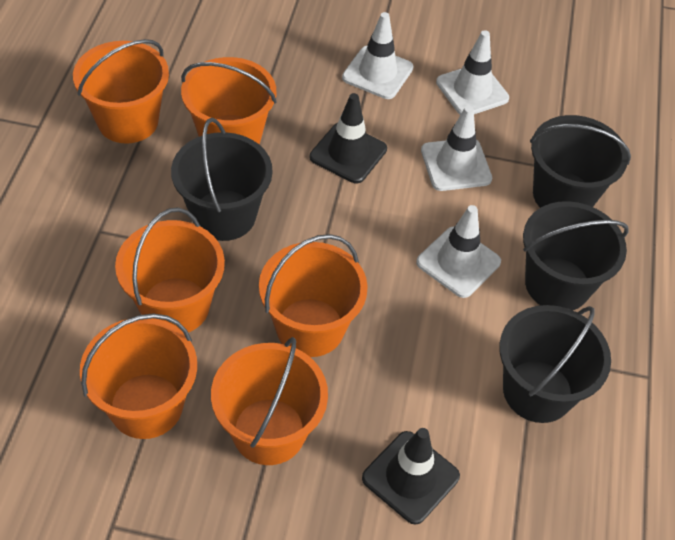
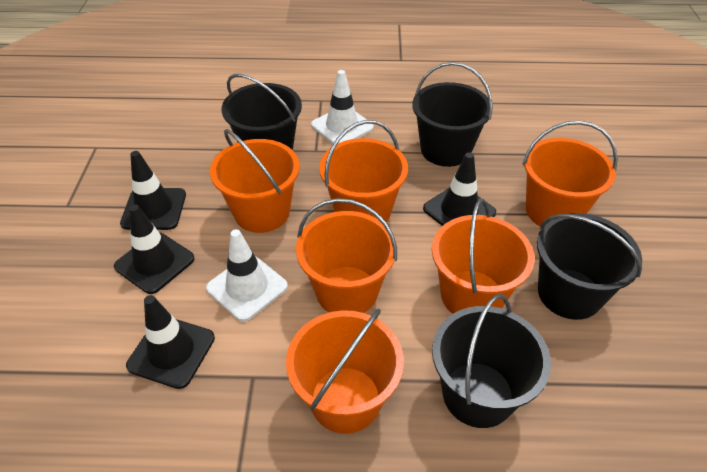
black traffic cone: [310,93,387,183] [362,428,460,525] = 2 -> [114,204,195,294] [120,151,186,230] [126,295,215,389] [423,152,496,226] = 4
white traffic cone: [342,12,413,99] [416,205,501,298] [421,106,492,191] [436,30,509,115] = 4 -> [206,229,288,322] [311,70,374,144] = 2

